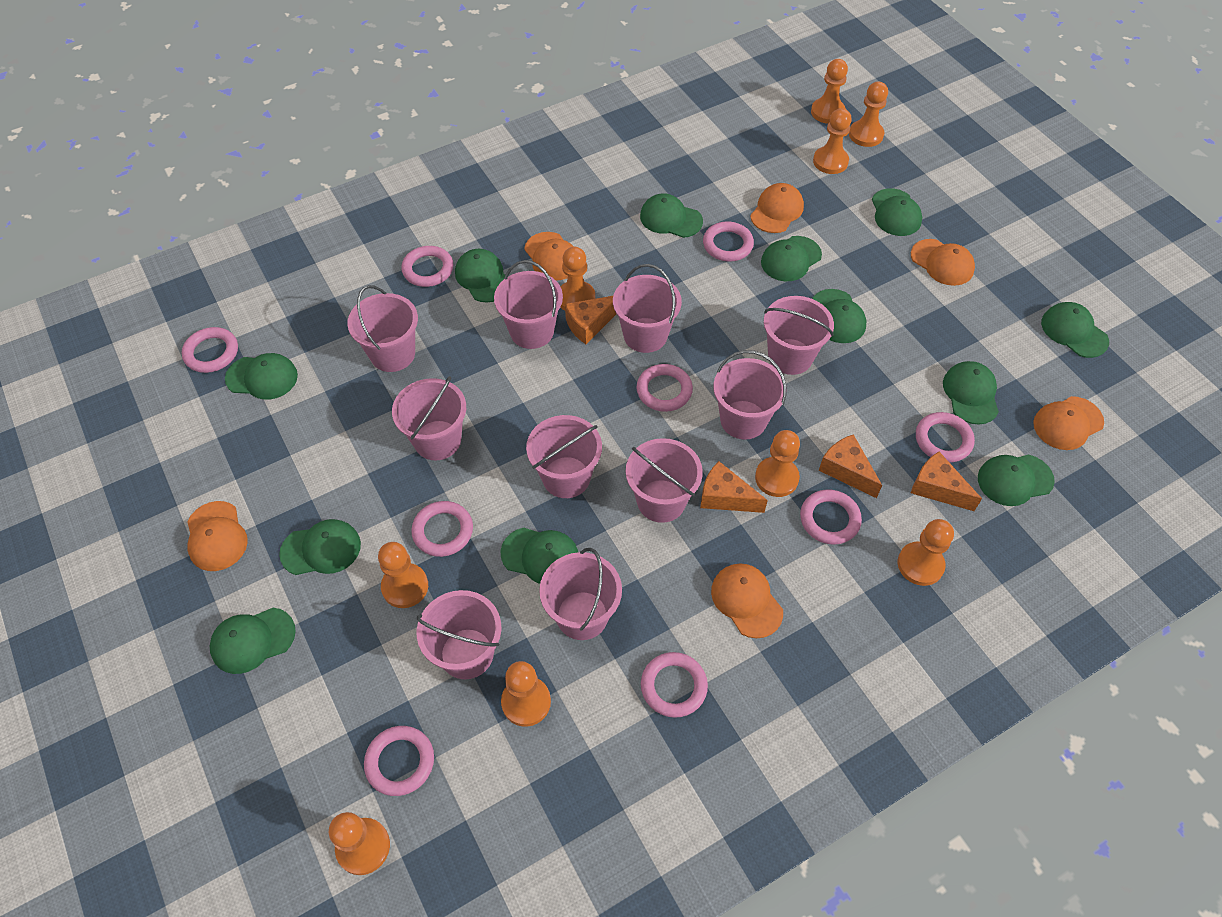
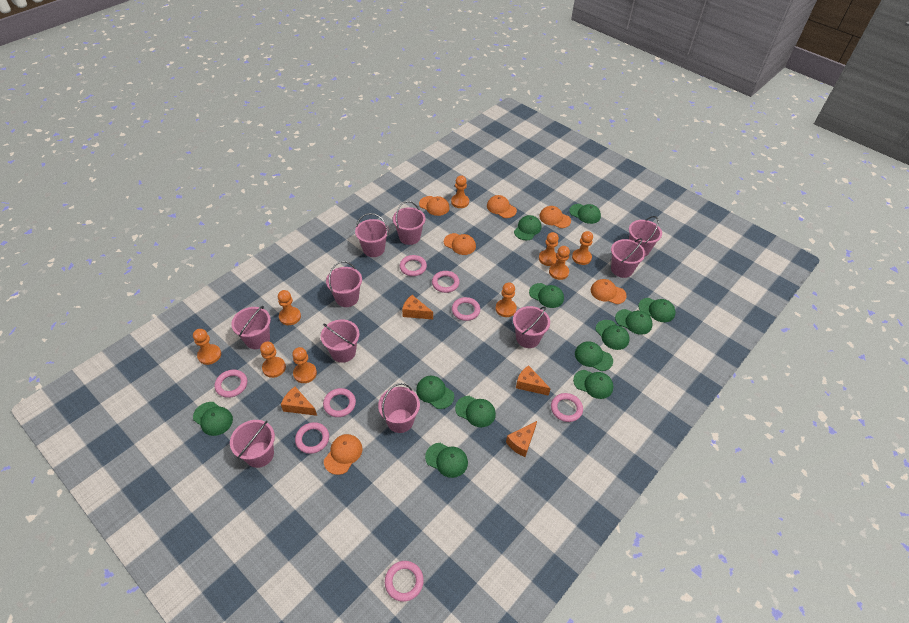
pink ring: [182,327,238,373] [364,726,434,796] [401,246,453,287] [411,501,473,557] [637,364,693,412] [641,652,708,718] [703,222,754,262] [800,489,862,545] [916,412,975,463] = 9 -> [215,370,247,398] [295,422,329,454] [323,388,356,417] [385,561,424,602] [400,255,427,276] [432,271,460,293] [452,297,480,321] [551,393,583,422] = 8

